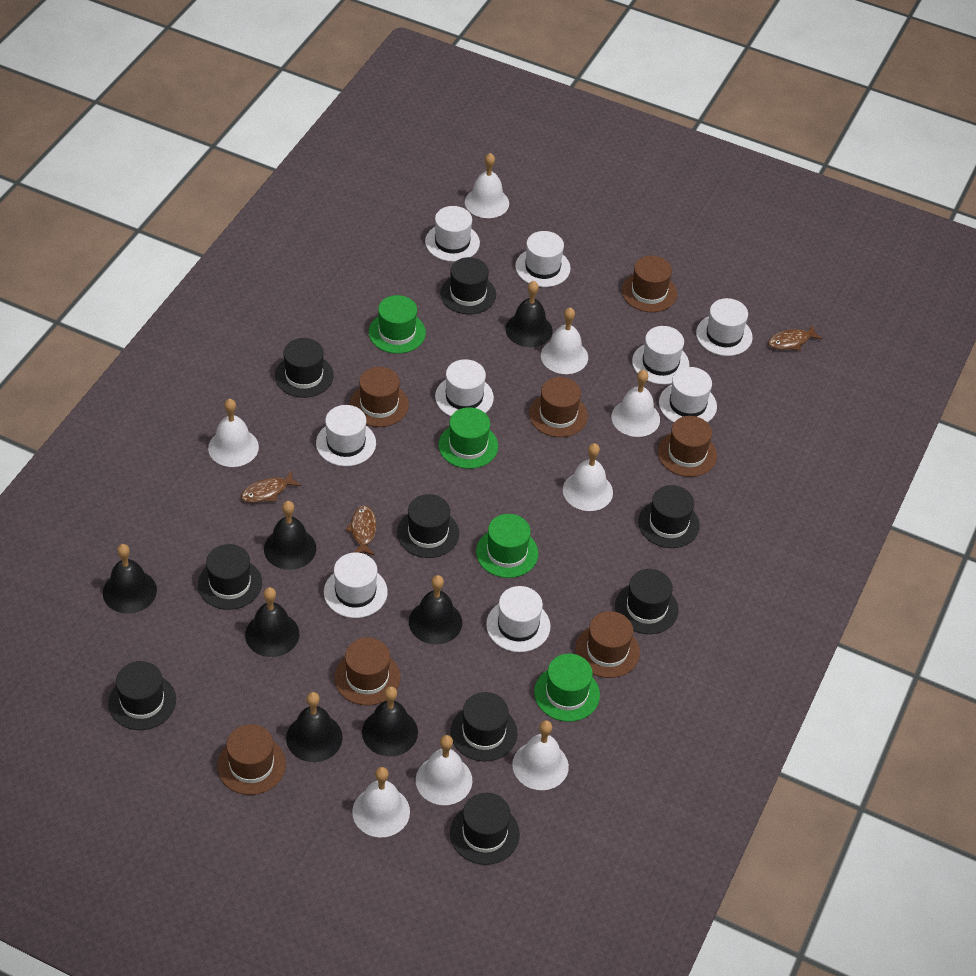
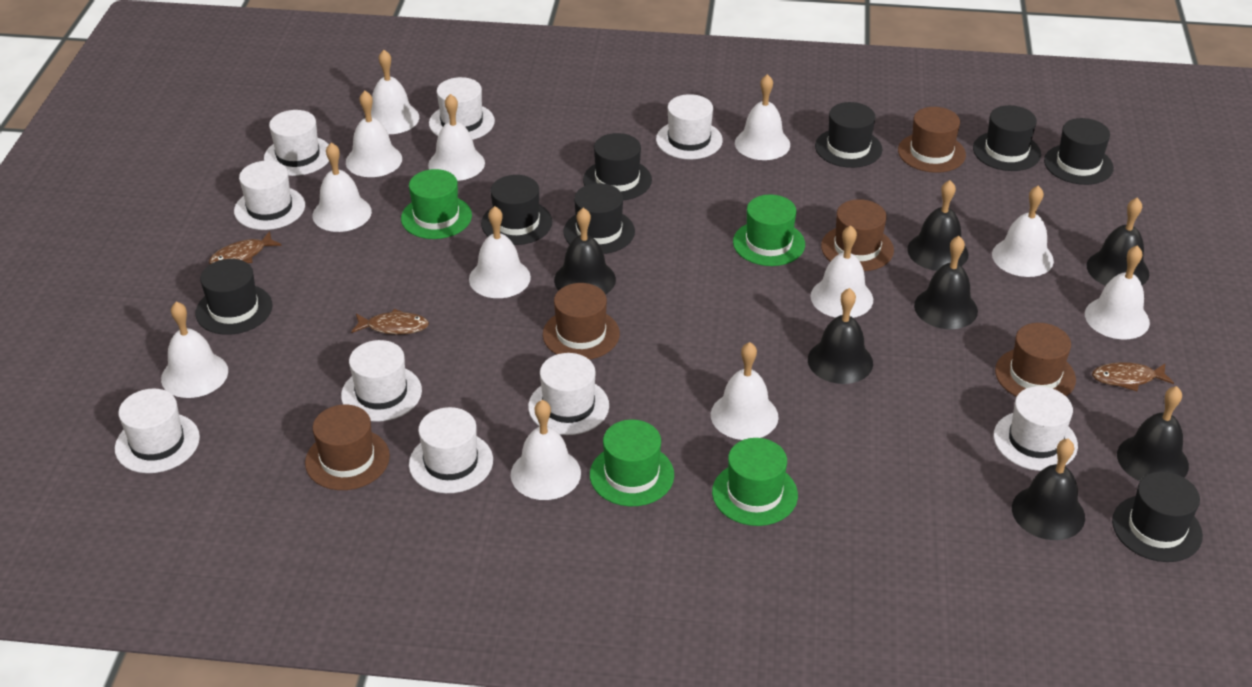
black hat: [108,661,176,730] [198,544,262,610] [275,338,334,398] [397,494,459,558] [440,257,496,314] [450,692,518,761] [450,793,520,865] [615,569,679,634] [638,485,700,548] = 9 -> [195,259,273,335] [481,175,552,245] [563,183,635,254] [583,133,652,200] [815,102,882,168] [973,105,1041,171] [1044,118,1114,185] [1112,472,1203,562] = 8
brown hat: [217,724,286,795] [334,637,400,706] [350,367,409,427] [529,377,588,437] [575,611,640,678] [622,256,677,312] [658,416,717,477] = 7 -> [305,405,390,490] [543,283,620,360] [821,199,894,271] [898,107,966,173] [995,323,1076,397] = 5
white bell: [208,399,259,467] [352,767,410,838] [416,735,472,805] [465,153,509,218] [512,720,569,790] [541,307,588,374] [563,443,613,511] [611,370,660,437] = 8 -> [161,302,228,398] [312,143,372,232] [346,91,402,177] [371,50,419,134] [428,94,485,181] [469,206,531,298] [511,400,581,500] [711,342,779,440] [735,74,790,160] [811,225,873,318] [992,186,1054,277] [1085,245,1150,339] = 12

